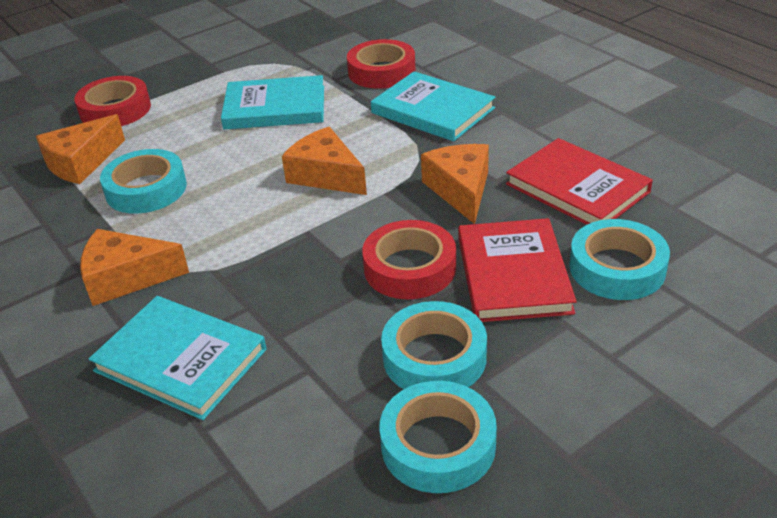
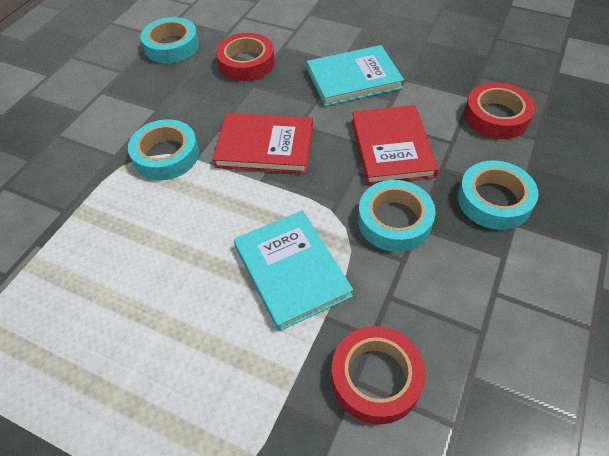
orange cheese: [36,114,125,184] [80,229,189,306] [282,127,367,195] [421,144,489,224] = 4 -> none = 0
turquoise book: [89,296,267,420] [221,75,324,130] [371,71,495,142] = 3 -> [234,210,353,331] [307,45,404,106] = 2

